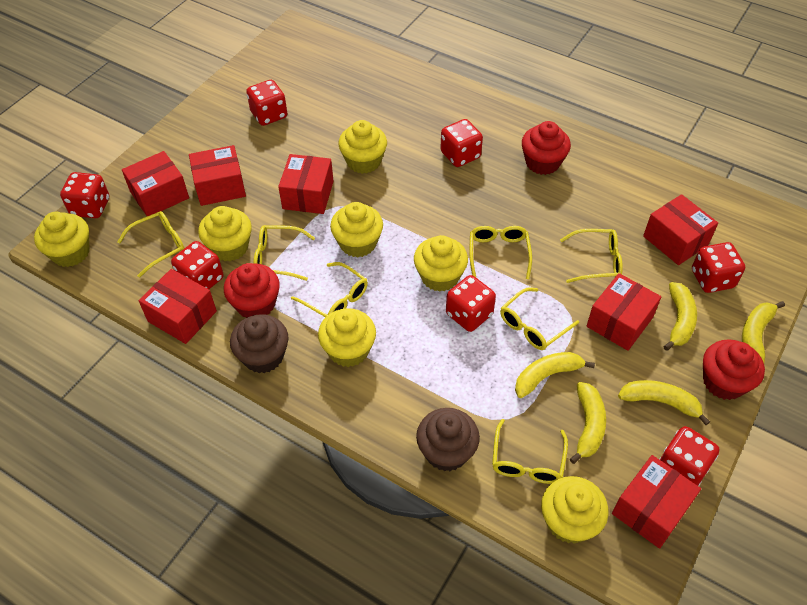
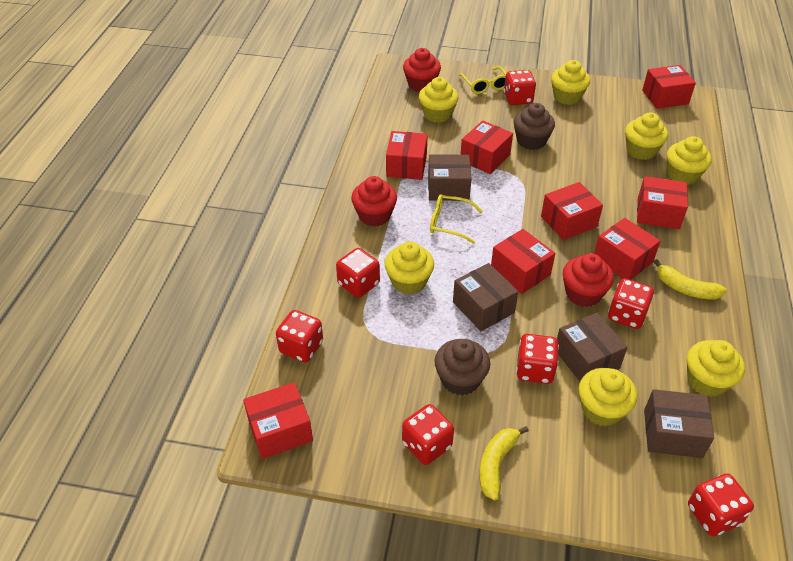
brown box: none = 0 -> [428,154,472,201] [453,263,518,331] [557,313,628,381] [644,389,714,458] = 4
red box: [122,151,189,216] [139,269,217,344] [189,145,246,206] [278,154,334,214] [587,273,661,351] [612,455,701,549] [643,194,718,265] = 7 -> [243,382,313,459] [386,131,428,180] [460,121,513,174] [491,229,555,294] [541,182,603,240] [594,218,660,280] [637,176,688,229] [642,65,696,109] = 8
yellow banana: [515,352,595,398] [570,382,606,464] [618,380,710,425] [663,282,697,351] [742,301,785,363] = 5 -> [479,426,529,500] [654,259,727,300] = 2
yellow glasses: [117,211,184,278] [253,225,315,281] [291,262,368,317] [469,226,532,279] [492,419,568,484] [500,287,579,350] [560,229,623,283] = 7 -> [430,194,483,244] [458,66,506,94] = 2

